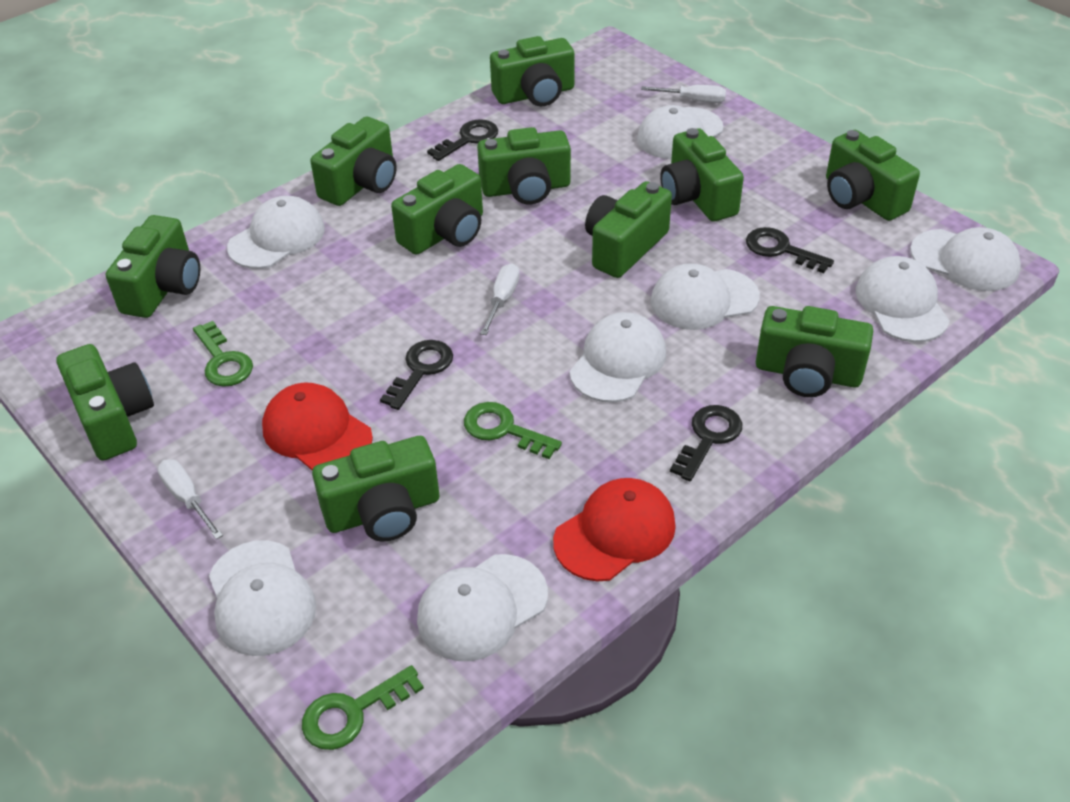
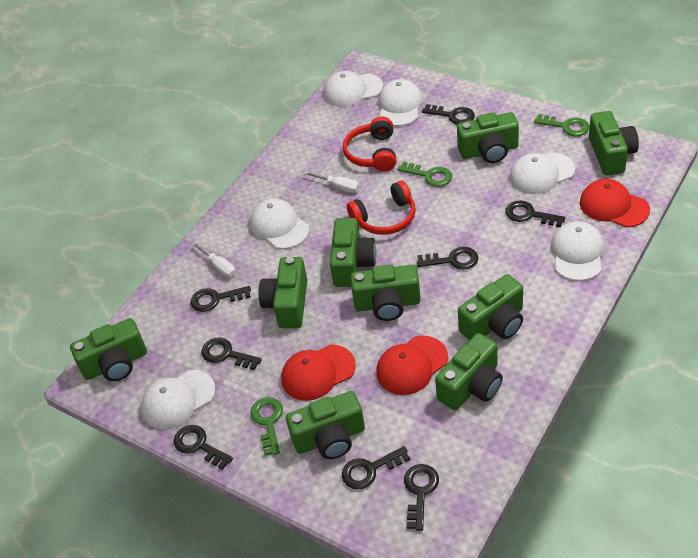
black key: [380,340,453,410] [427,119,498,161] [670,405,742,481] [746,227,834,273] = 4 -> [174,425,233,470] [191,286,251,312] [201,337,262,370] [342,446,411,489] [404,464,439,531] [417,247,478,270] [422,104,475,125] [505,201,565,227] = 8
green camera: [56,344,154,460] [106,215,200,318] [310,117,397,206] [312,436,439,541] [391,164,483,255] [477,127,571,204] [490,36,575,106] [585,181,672,278] [660,128,744,222] [756,306,873,397] [826,130,920,221] = 11 -> [70,318,147,381] [259,257,307,328] [286,391,365,459] [330,218,377,287] [350,264,421,321] [435,333,503,410] [457,112,519,163] [458,274,523,340] [589,111,639,175] = 9
red cap: [262,383,373,470] [553,478,676,581] = 2 -> [281,345,356,401] [376,336,448,395] [580,179,650,227] = 3
red headphones: none = 0 -> [343,117,396,172] [347,181,416,235] = 2
white cap: [209,540,316,656] [227,196,325,269] [417,554,548,661] [569,312,666,403] [637,105,723,159] [651,263,760,330] [856,256,949,342] [910,227,1021,291] = 8 -> [141,370,216,429] [250,198,309,249] [324,71,383,106] [378,79,422,126] [509,152,575,194] [551,221,604,281] = 6
white screwdriver: [157,459,223,539] [480,263,520,335] [641,85,726,103] = 3 -> [192,242,236,277] [304,171,359,193] = 2

